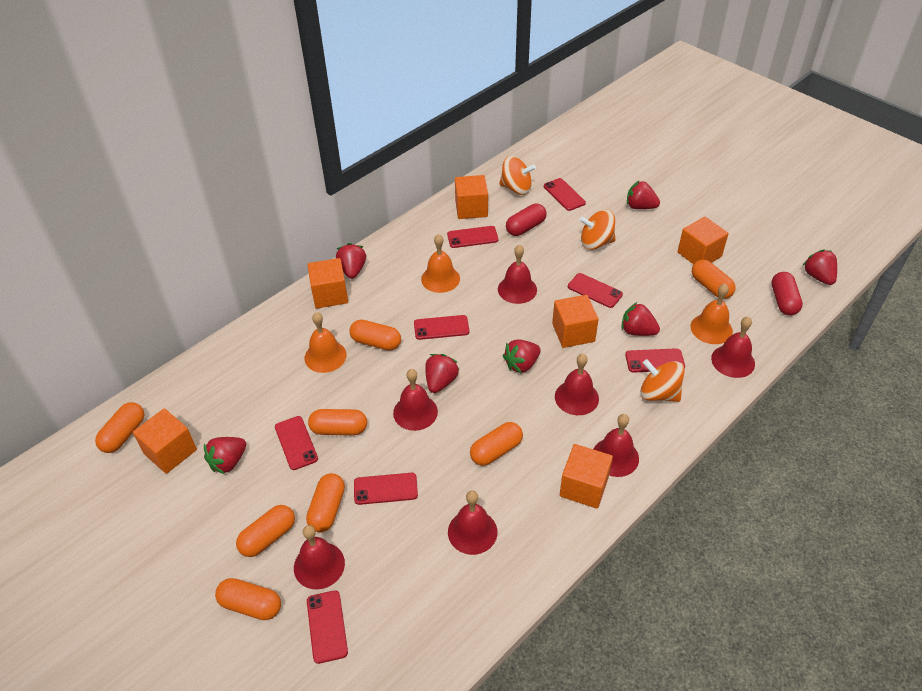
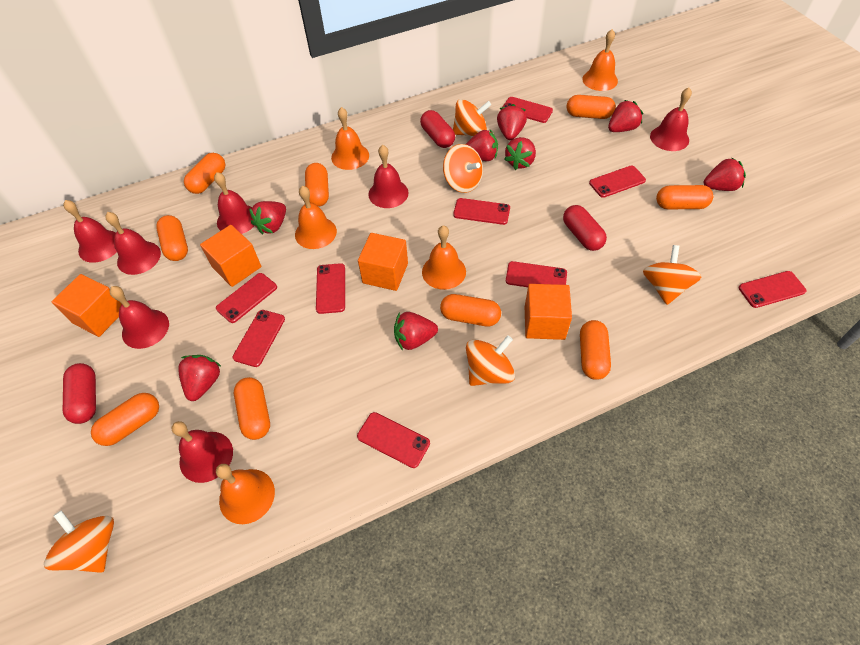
orange bell: [304,312,347,373] [421,234,460,293] [691,284,733,344] = 3 -> [216,464,275,524] [295,186,337,249] [331,107,369,170] [422,225,466,290] [582,29,618,91] = 5
orange capsule: [95,402,145,453] [215,578,281,620] [236,505,295,557] [306,473,345,532] [308,409,367,435] [350,320,401,350] [470,422,523,466] [692,260,736,299] = 8 -> [91,393,159,446] [156,215,188,261] [184,153,226,194] [234,377,270,440] [305,163,329,207] [440,294,501,327] [567,95,616,119] [580,320,611,380] [656,185,713,209] = 9
orange cube: [133,408,197,474] [307,258,348,309] [455,175,488,219] [552,295,599,348] [560,444,613,509] [678,217,729,265] = 6 -> [52,274,122,337] [200,225,261,287] [358,233,408,291] [525,284,572,340] = 4
orange spinning top: [499,156,536,195] [580,210,615,250] [640,359,685,402] = 3 -> [44,510,114,573] [443,144,483,193] [453,99,491,136] [466,335,515,386] [643,245,701,305] = 5
red capsule: [506,203,546,236] [772,272,803,316] = 2 -> [63,363,96,424] [420,110,455,148] [563,205,607,251] = 3
red phone: [275,416,318,470] [307,590,348,664] [354,473,418,505] [414,315,469,340] [447,226,498,248] [544,178,586,211] [568,273,623,308] [625,348,685,373] = 8 -> [216,273,277,323] [233,310,285,367] [316,263,345,314] [357,412,430,468] [453,198,510,225] [503,97,553,123] [506,261,567,287] [589,166,646,198] [739,271,806,308] = 9
red strawberry: [204,437,246,474] [336,243,366,279] [425,354,459,393] [503,339,541,373] [621,302,660,336] [627,181,660,209] [803,250,837,285] = 7 -> [178,355,222,401] [249,201,286,234] [394,312,438,350] [466,130,498,161] [497,104,527,140] [504,137,536,170] [608,100,643,132] [704,157,746,191] = 8

